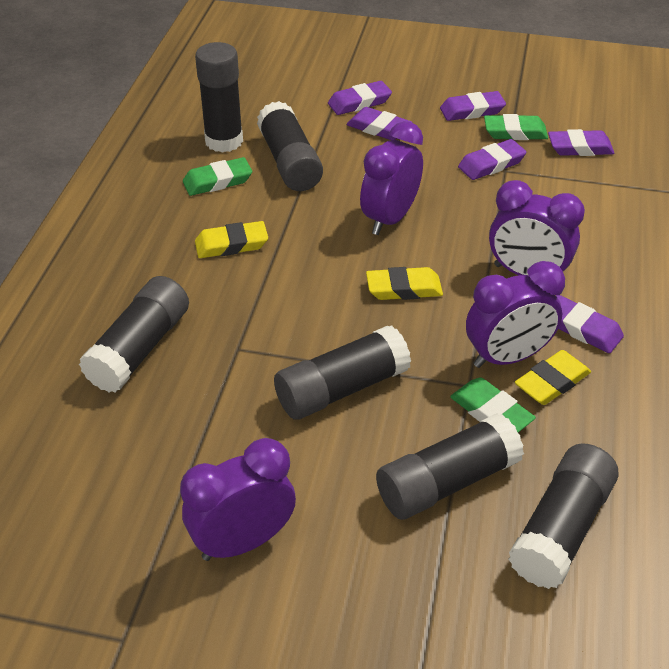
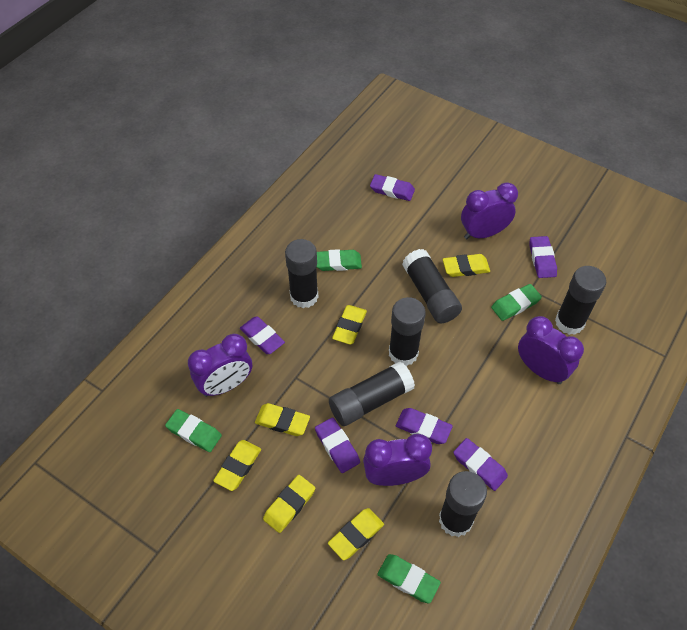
green eraser: [183,157,252,196] [450,377,536,432] [484,114,548,140] = 3 -> [165,409,222,452] [316,249,362,271] [377,554,441,604] [491,284,542,321] = 4
yellow eraser: [195,221,268,258] [366,267,443,300] [515,350,591,405] = 3 -> [213,440,261,491] [255,403,310,436] [263,475,315,533] [328,508,384,560] [332,305,367,345] [443,254,490,277] = 6

